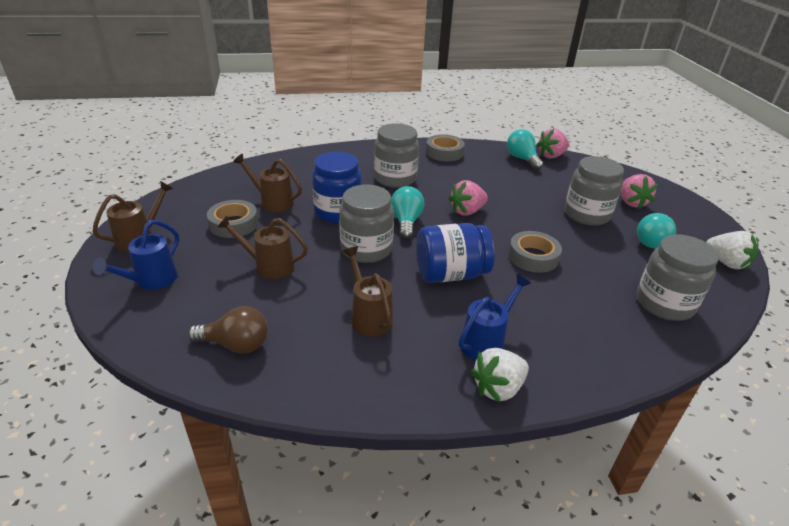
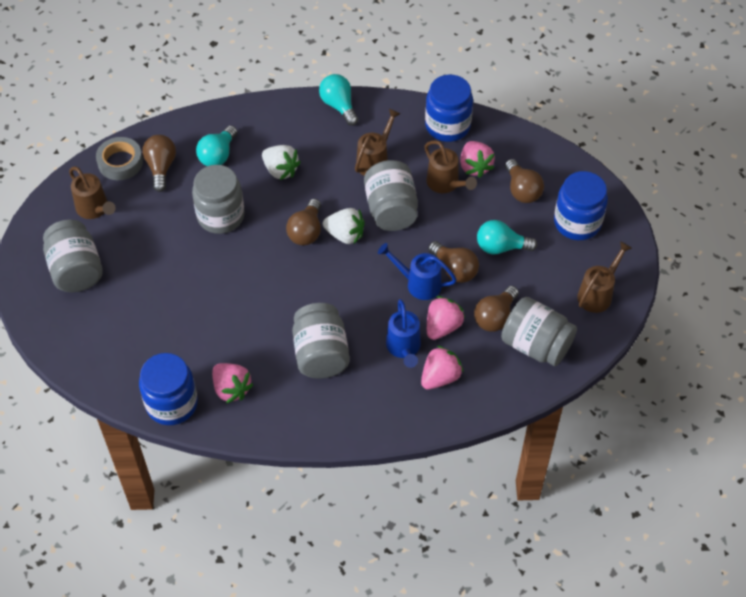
blue jar: [312,152,362,223] [416,223,495,283] = 2 -> [139,353,198,425] [425,75,473,142] [554,171,608,240] = 3
brown light bulb: [188,306,268,354] = 1 -> [142,135,176,192] [286,199,321,245] [428,241,479,283] [474,286,519,332] [505,159,544,203] = 5
grey jar: [339,185,394,263] [374,123,419,188] [565,156,624,226] [637,234,719,321] = 4 -> [43,220,103,292] [192,165,245,234] [292,303,350,379] [364,160,418,231] [501,297,577,366] = 5
grey tape: [207,200,258,238] [426,134,465,162] [508,231,562,273] = 3 -> [96,137,143,180] = 1
pink strawberry: [449,180,488,216] [537,129,569,158] [621,174,658,209] = 3 -> [212,363,254,404] [421,345,464,389] [427,296,465,340] [460,141,495,178] = 4

